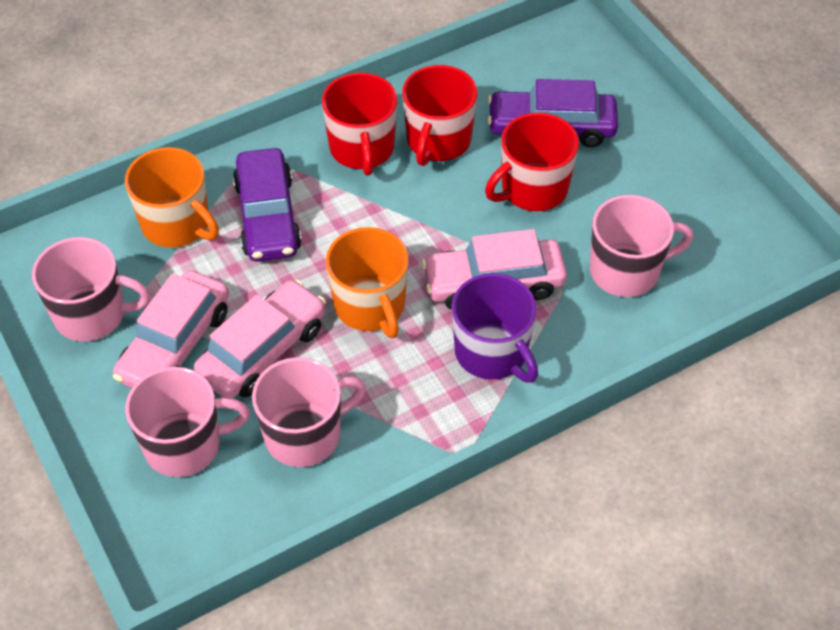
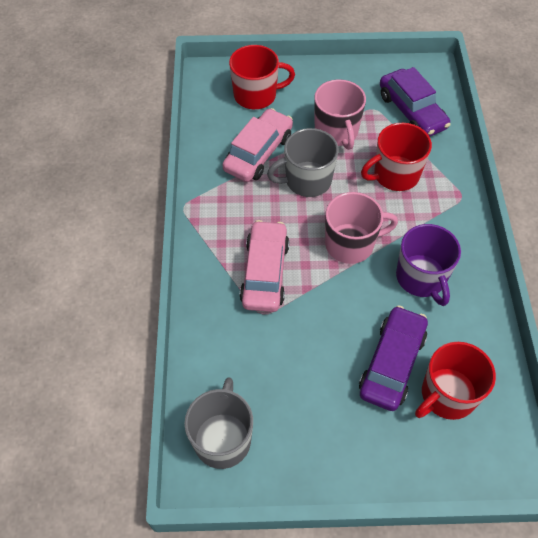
grey mug: none = 0 -> [184,377,253,469] [267,128,338,197] = 2
orange mug: [125,147,219,248] [326,227,409,338] = 2 -> none = 0
pink car: [113,270,229,388] [194,279,326,399] [421,229,567,310] = 3 -> [222,108,293,182] [240,220,289,312] = 2
pink mug: [32,237,151,342] [125,367,250,477] [252,357,366,467] [590,195,694,297] = 4 -> [314,79,366,150] [325,192,398,264] = 2

